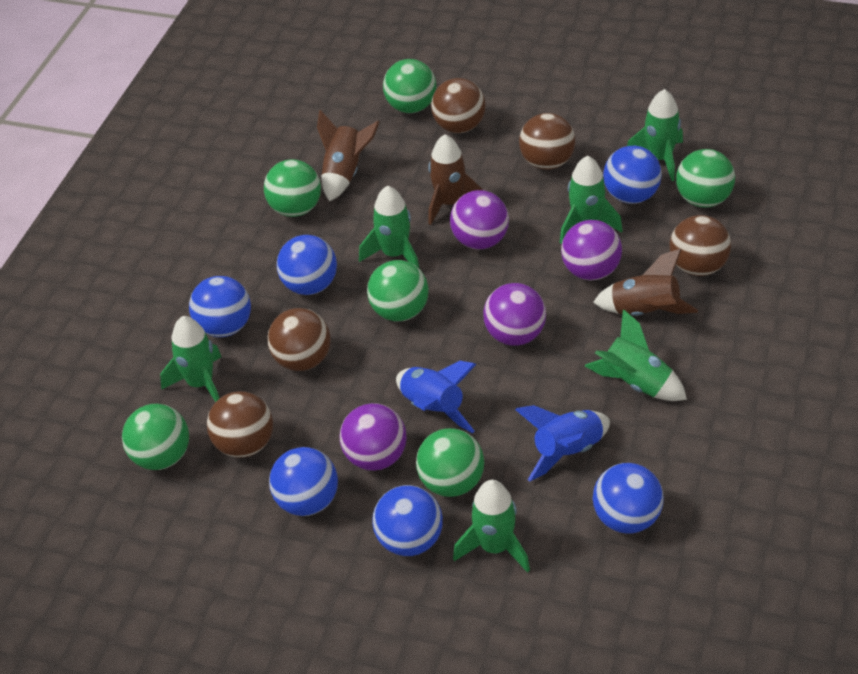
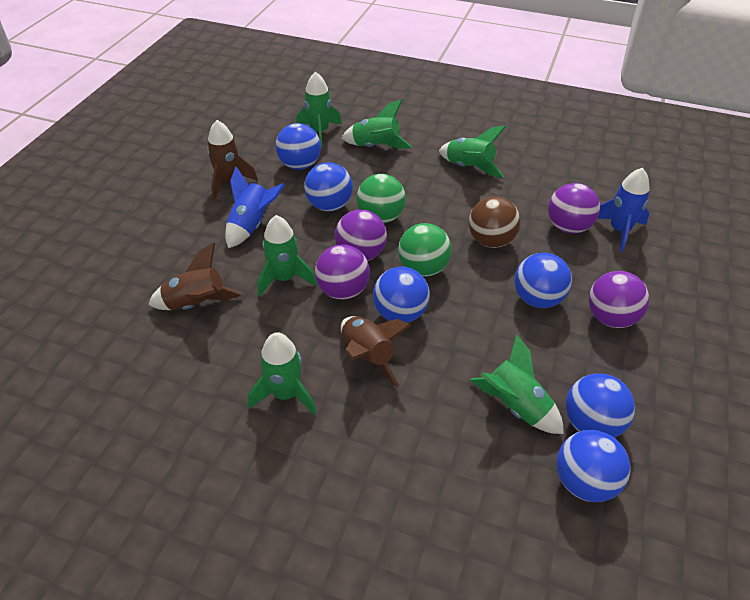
brown ball: [207,391,273,458] [267,308,331,371] [431,78,486,133] [519,113,576,170] [670,215,731,276] = 5 -> [469,196,521,248] = 1
green ball: [122,404,189,470] [264,159,321,217] [367,260,429,322] [383,59,437,113] [416,428,484,497] [676,149,735,208] = 6 -> [356,174,406,223] [398,223,451,277] = 2

